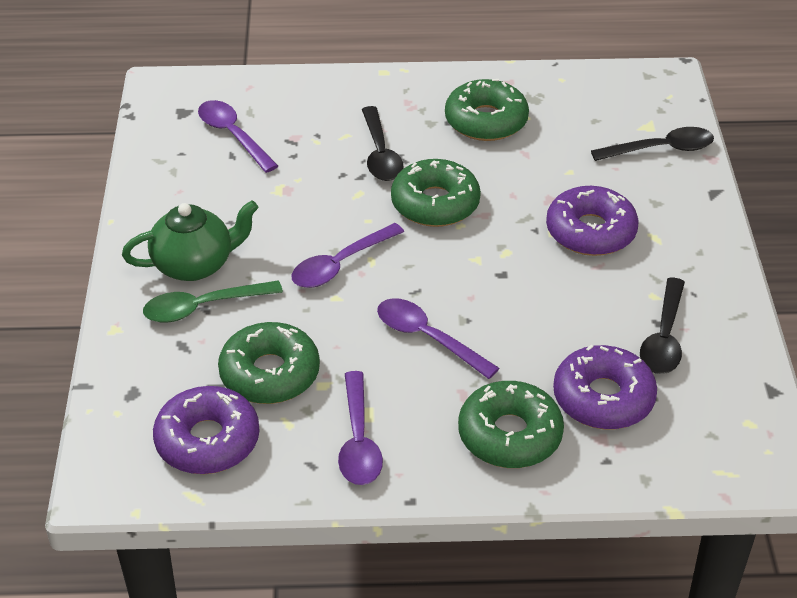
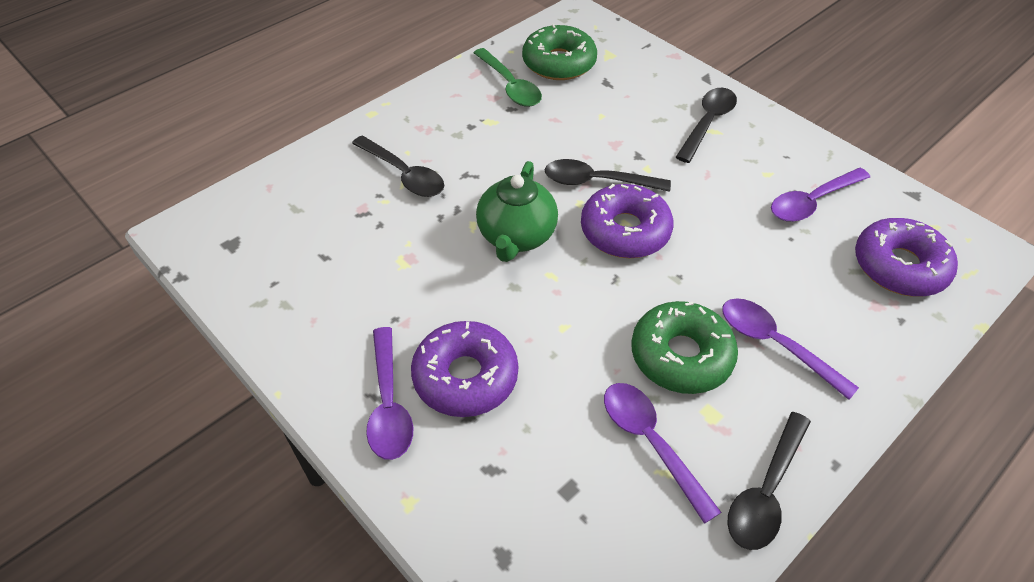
black spoon: [362,106,404,181] [591,127,714,161] [640,278,685,374] = 3 -> [352,136,444,197] [545,159,671,192] [676,88,737,163] [727,412,811,550] = 4
green donut: [218,322,320,404] [391,159,481,227] [445,79,529,141] [458,381,564,468] = 4 -> [522,24,597,80] [631,301,738,394] = 2

